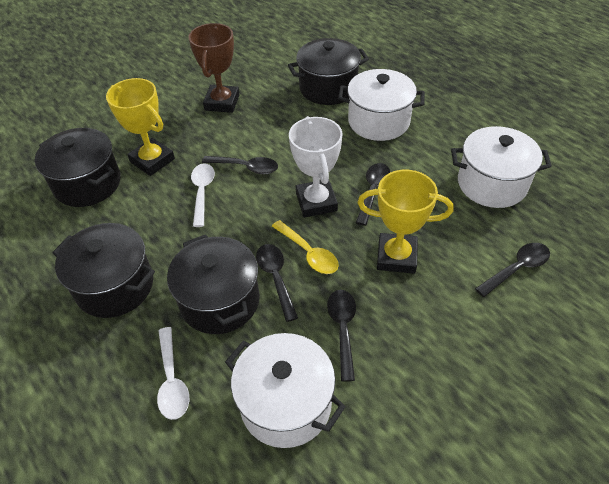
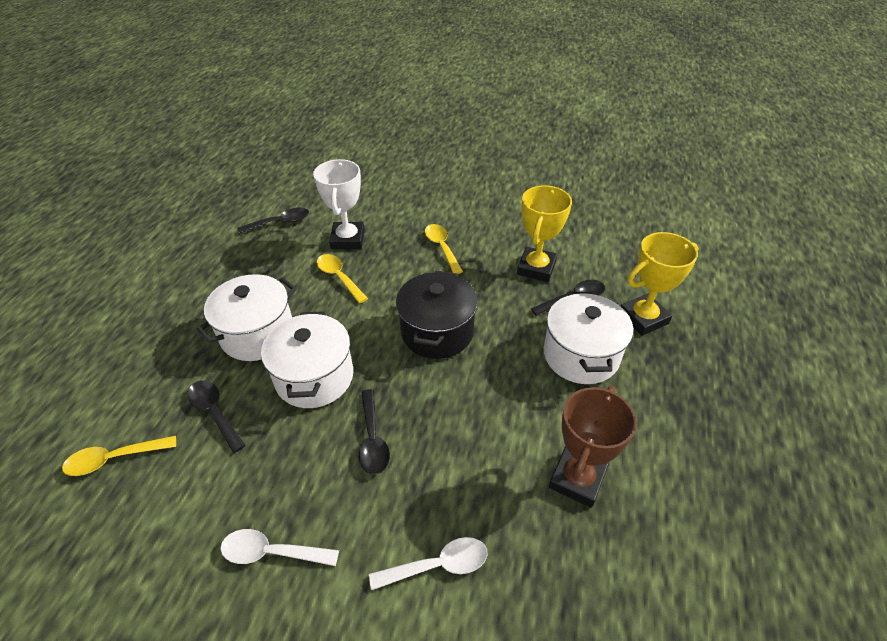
black pot: [35,128,121,207] [53,223,155,318] [167,234,260,334] [288,38,369,105] = 4 -> [396,271,478,359] = 1
black spoon: [202,156,278,174] [256,244,298,322] [327,290,356,382] [356,163,390,226] [475,243,550,297] = 5 -> [188,380,246,453] [237,207,309,234] [359,389,390,475] [531,280,605,316] = 4
yellow spoon: [272,220,339,274] = 1 -> [62,436,176,476] [317,254,368,303] [425,224,463,274] = 3

